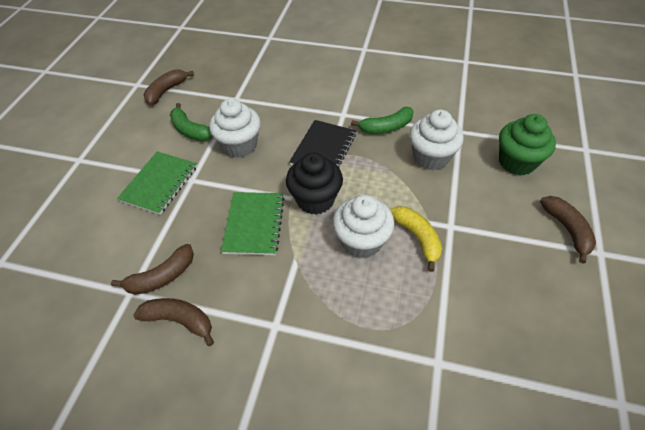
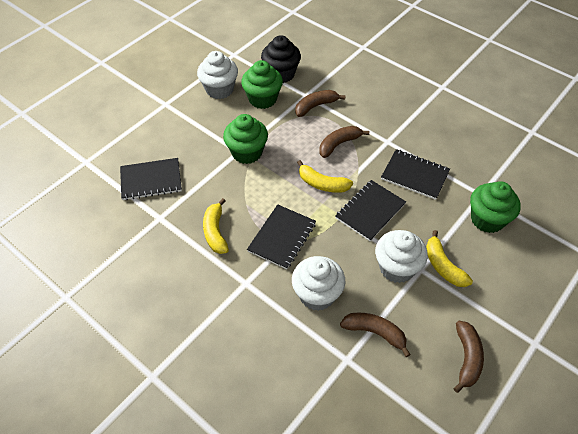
black notebook: [289,120,356,168] = 1 -> [120,158,182,200] [247,204,316,269] [335,180,406,241] [381,149,450,200] = 4
green banana: [170,103,213,141] [351,107,414,134] = 2 -> none = 0
green cupcake: [499,114,556,176] = 1 -> [223,114,268,164] [241,60,283,109] [470,181,521,233] = 3
green notebook: [117,151,197,215] [221,192,285,255] = 2 -> none = 0
yellow banana: [390,206,442,272] = 1 -> [203,198,229,254] [297,160,353,193] [426,230,473,287] = 3

